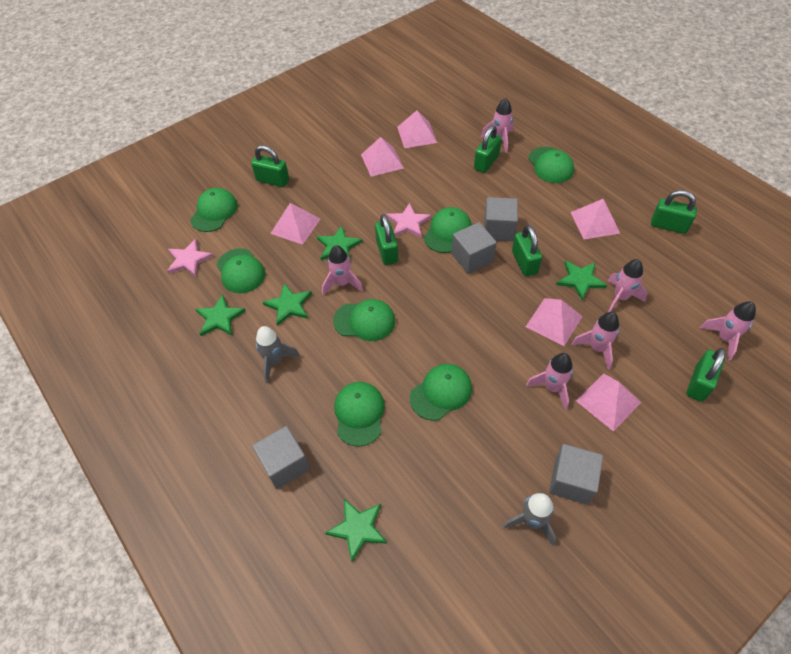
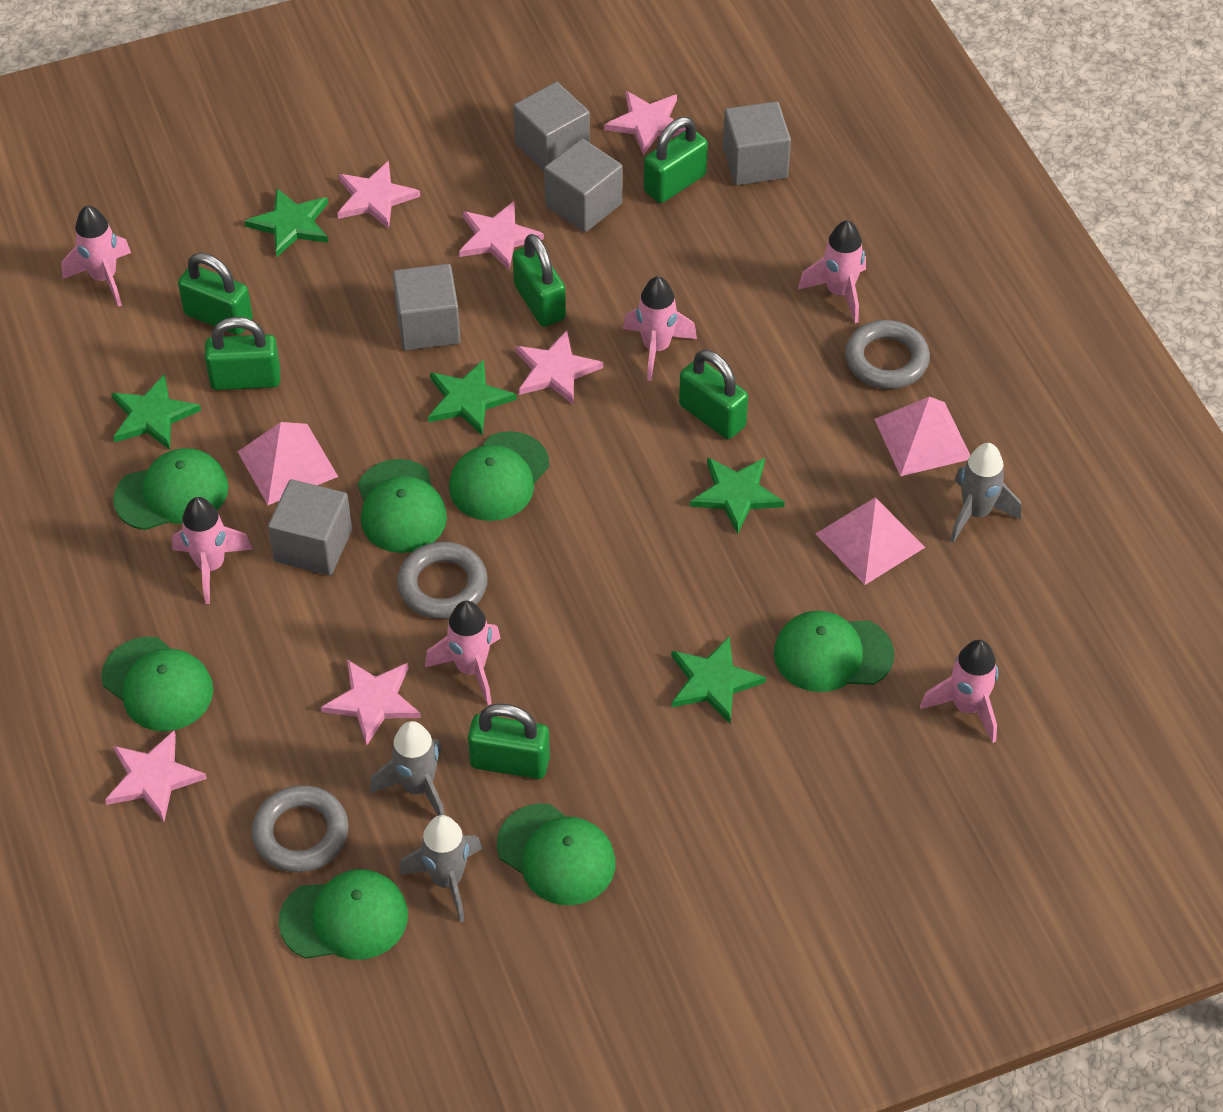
grey cube: [252,426,310,489] [452,222,497,274] [484,197,518,241] [549,444,603,505] = 4 -> [268,479,352,576] [393,264,461,350] [513,82,590,171] [544,139,623,232] [723,101,791,185] = 5
grey ring: none = 0 -> [252,785,349,872] [397,542,488,619] [845,320,930,389] = 3
grey rocket: [256,326,300,384] [503,491,556,546] = 2 -> [370,721,445,816] [399,815,482,923] [950,443,1021,543] = 3
pink pyramid: [270,203,320,245] [361,137,404,177] [397,110,437,148] [526,298,583,346] [571,199,620,240] [576,373,641,432] = 6 -> [237,422,338,505] [816,497,925,585] [874,397,970,476] = 3
pink star: [167,239,214,276] [386,203,431,238] = 2 -> [105,731,207,822] [321,659,421,746] [337,161,420,229] [459,201,544,271] [515,331,603,405] [604,91,686,155] = 6

